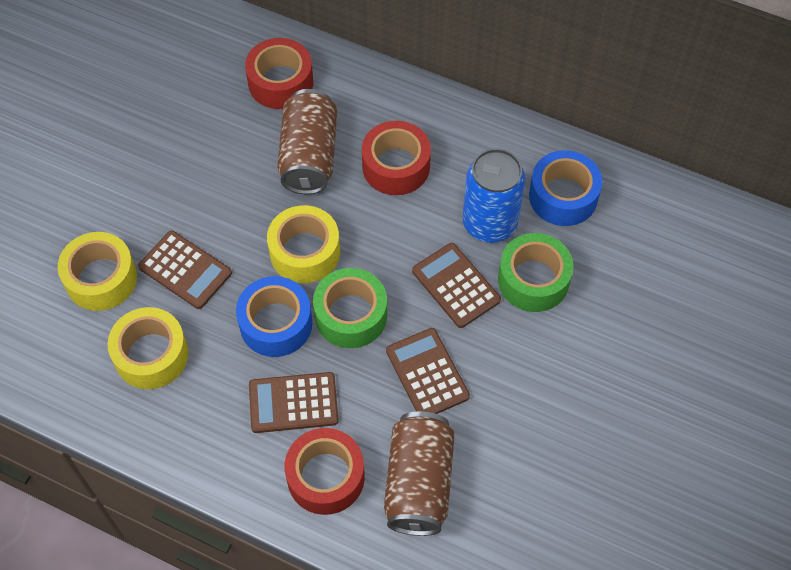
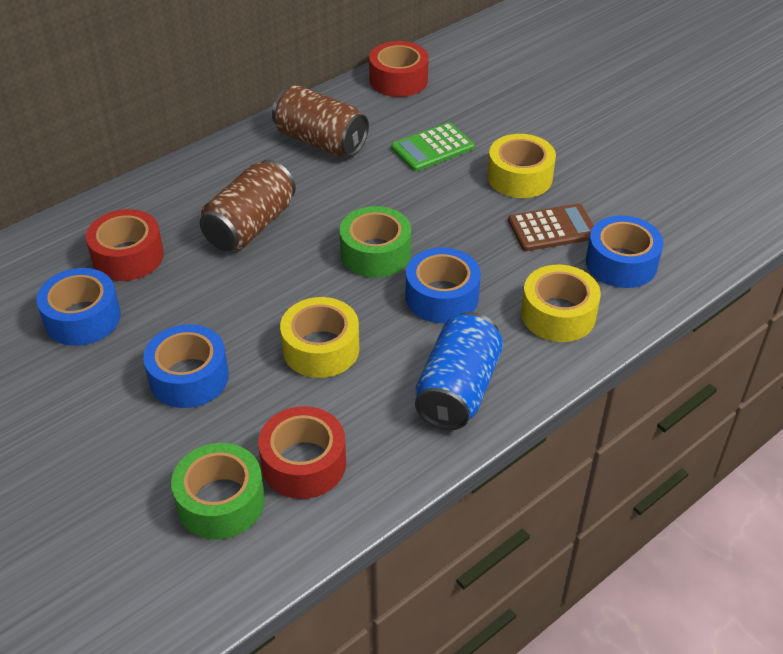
blue tape: [236,276,312,357] [529,150,602,226] = 2 -> [36,268,121,346] [143,324,229,408] [406,248,481,323] [586,215,664,288] = 4
brown calculator: [138,231,232,309] [249,372,339,433] [386,328,470,414] [412,243,501,328] = 4 -> [508,203,594,251] = 1
green calculator: none = 0 -> [391,122,475,171] = 1

